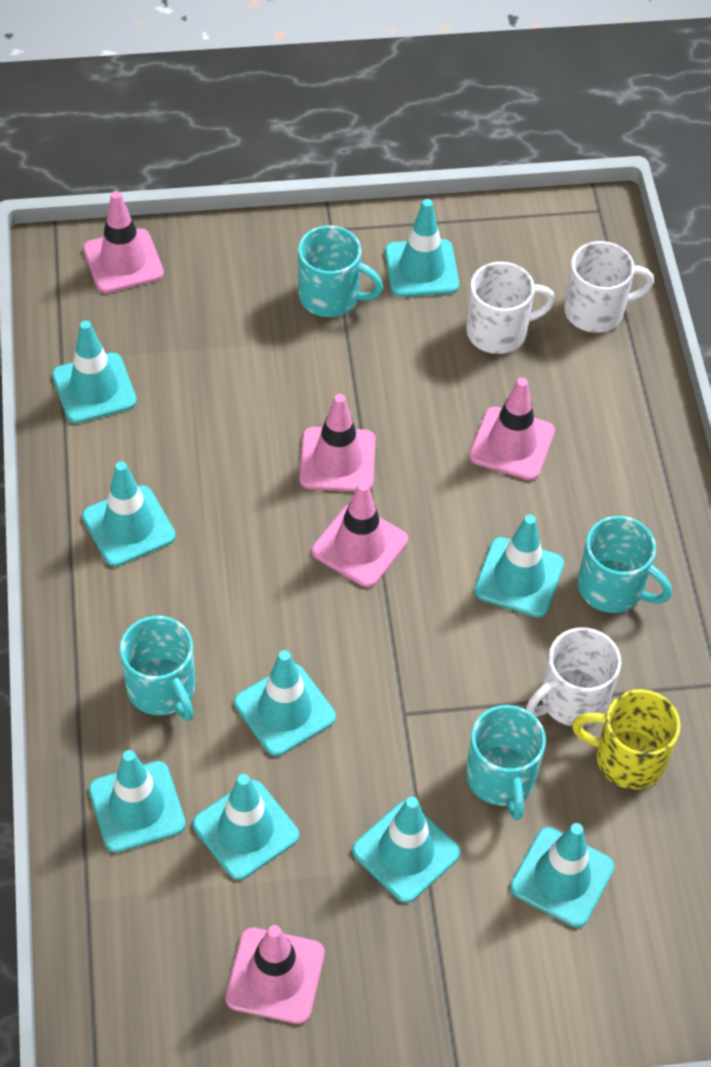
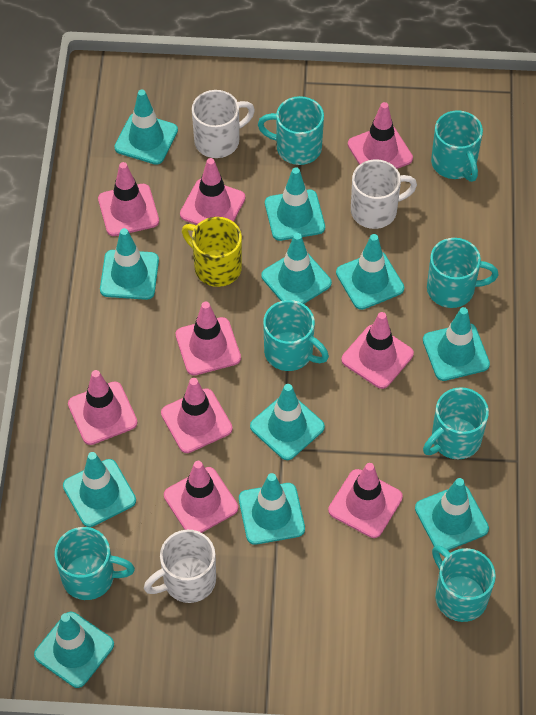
pink traffic cone: [83,191,164,293] [226,925,325,1024] [299,394,376,492] [312,481,408,587] [469,377,555,480] = 5 -> [68,370,138,445] [98,162,159,236] [161,378,232,453] [164,461,238,533] [176,301,241,376] [180,158,245,225] [328,463,403,538] [341,312,414,389] [348,102,413,169] = 9
turquoise mug: [120,616,195,721] [298,225,383,317] [466,705,546,820] [578,516,672,613] = 4 -> [55,527,135,600] [258,96,324,165] [263,300,329,371] [423,387,489,460] [427,238,499,308] [431,110,483,182] [432,545,496,622] = 7
turquoise traffic cone: [52,320,137,423] [82,461,176,567] [89,750,186,853] [193,774,299,880] [234,650,336,756] [352,797,460,903] [385,199,459,297] [474,514,564,618] [510,823,614,928] = 9 -> [34,612,114,688] [63,452,136,527] [100,228,159,300] [114,90,178,165] [239,473,305,545] [250,384,325,460] [261,233,332,304] [265,167,325,241] [336,234,404,310] [415,478,489,551] [423,307,490,381] = 11

